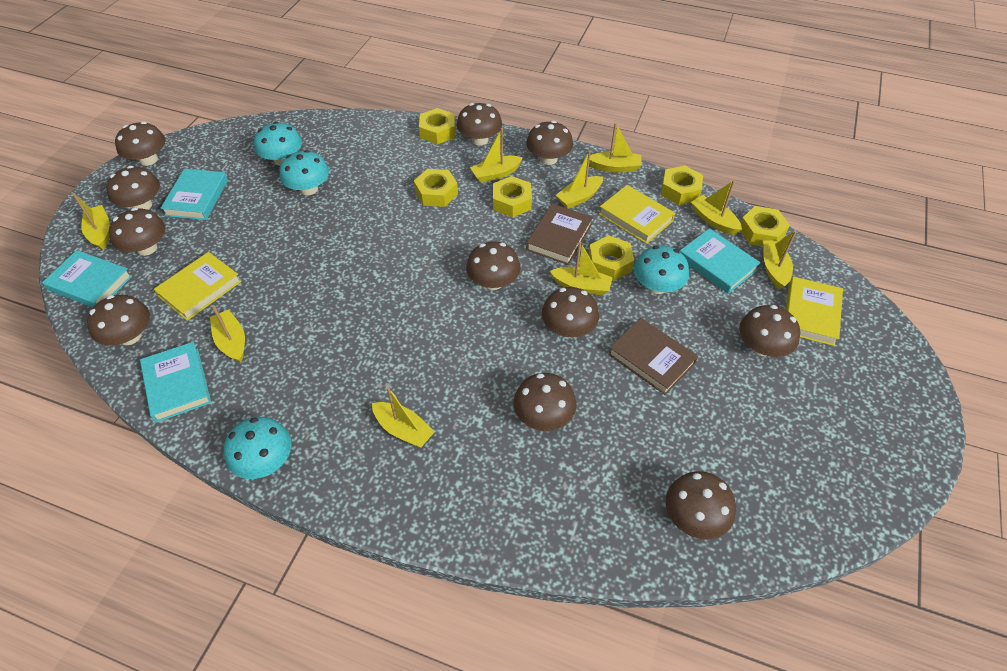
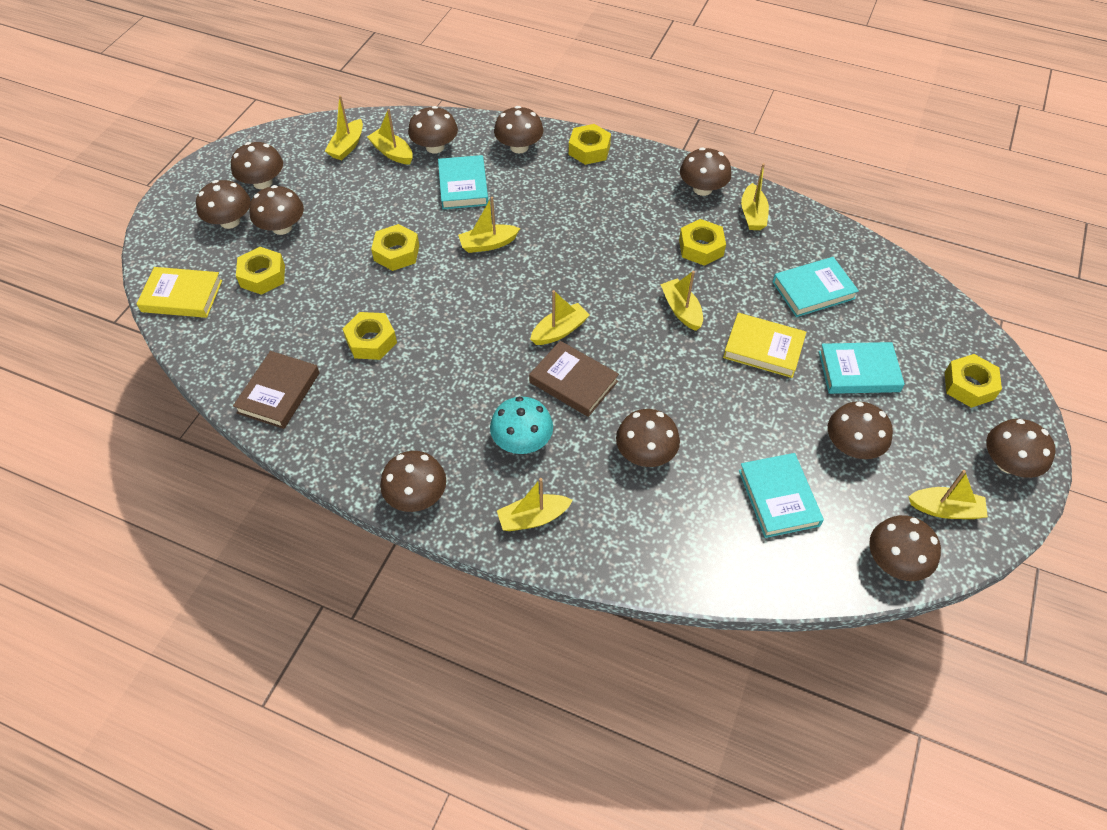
turquoise mushroom: [224,417,291,479] [254,121,302,166] [280,150,329,195] [634,245,689,294] = 4 -> [490,397,553,454] = 1
yellow boat: [73,193,110,250] [210,305,245,363] [372,387,435,448] [470,128,523,183] [550,242,613,295] [556,150,603,209] [589,123,642,173] [691,180,742,235] [763,231,797,290] = 9 -> [325,95,363,160] [367,109,413,165] [458,197,520,253] [497,478,573,531] [530,290,590,345] [660,271,703,331] [741,163,769,230] [908,470,988,519] = 8
yellow book: [154,252,241,321] [599,185,675,244] [785,277,843,346] = 3 -> [137,267,222,318] [723,313,806,378] = 2

